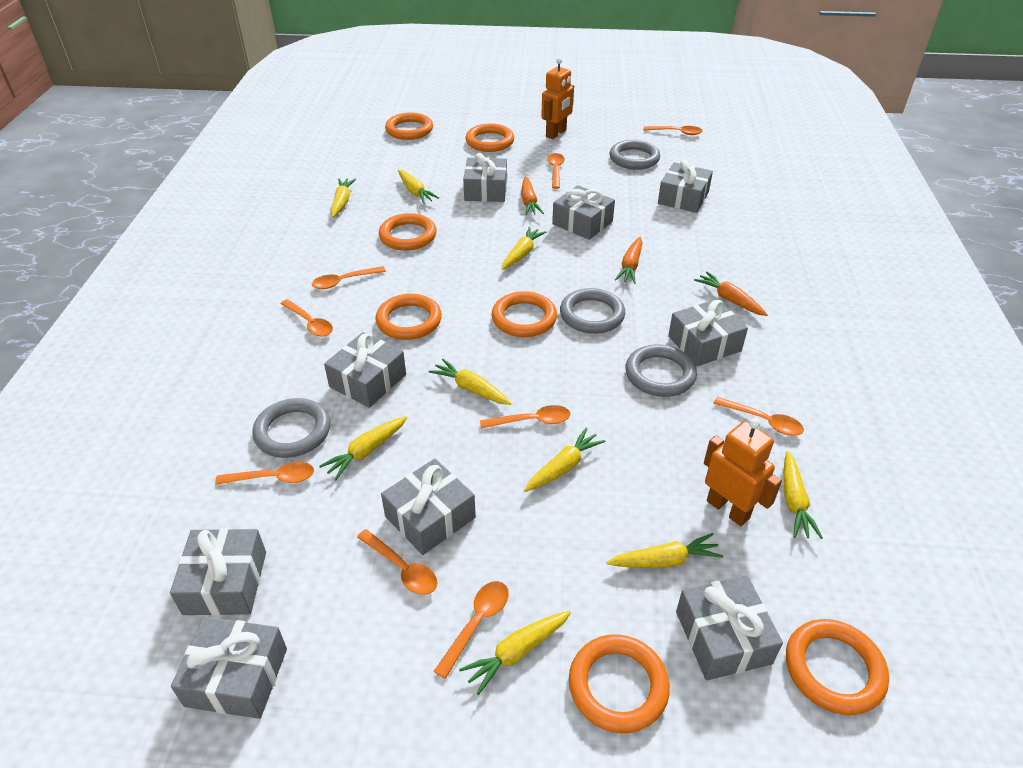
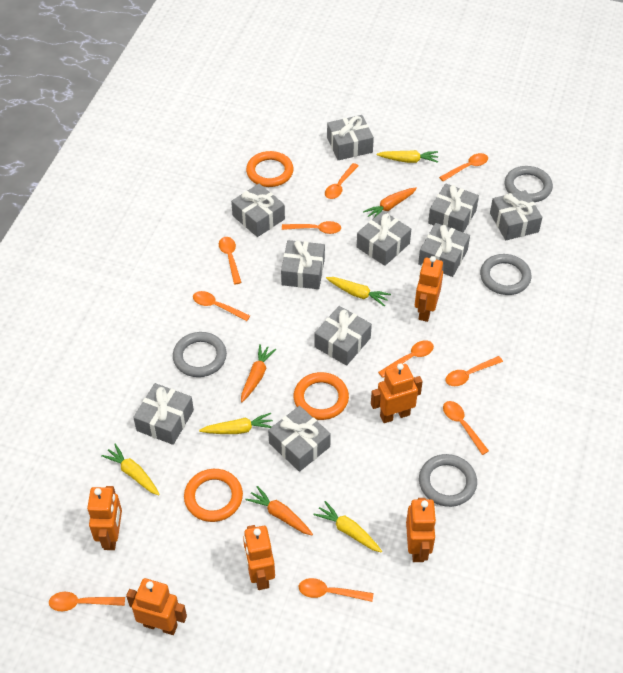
grey gift: [170,528,266,616] [171,617,287,719] [324,332,406,408] [381,459,476,555] [463,153,507,202] [552,185,615,240] [658,159,713,213] [668,299,748,366] [676,575,783,680] = 9 -> [133,383,194,445] [231,184,285,237] [268,406,331,472] [281,240,325,289] [314,306,372,366] [327,115,374,160] [357,211,411,266] [418,223,470,277] [428,183,479,233] [490,190,542,240] = 10
orange ring: [375,294,442,340] [379,213,437,250] [385,112,433,140] [465,124,514,152] [492,291,557,337] [569,634,670,733] [786,619,889,715] = 7 -> [184,469,243,522] [246,151,294,187] [294,372,349,420] = 3
orange robot: [541,58,574,139] [704,418,782,526] = 2 -> [87,486,122,550] [126,578,187,635] [243,525,275,590] [371,363,423,423] [406,498,437,562] [415,256,443,322] = 6
orange spoon: [215,462,314,485] [280,299,333,337] [312,266,386,289] [357,529,438,595] [434,581,509,679] [480,405,570,429] [548,153,565,189] [644,126,703,135] [713,397,804,436] = 9 -> [49,592,125,611] [193,291,250,321] [219,237,242,284] [282,221,341,234] [299,578,373,602] [325,163,358,199] [378,340,434,378] [439,153,488,181] [443,401,489,455] [446,356,503,386] = 10
yellow carrot: [319,416,407,480] [331,179,356,217] [398,170,439,204] [428,359,511,405] [459,611,571,695] [501,227,546,270] [524,428,605,492] [606,533,723,568] [783,451,823,539] = 9 -> [101,444,160,495] [199,413,273,434] [313,501,382,553] [326,277,391,306] [377,150,438,163] = 5

